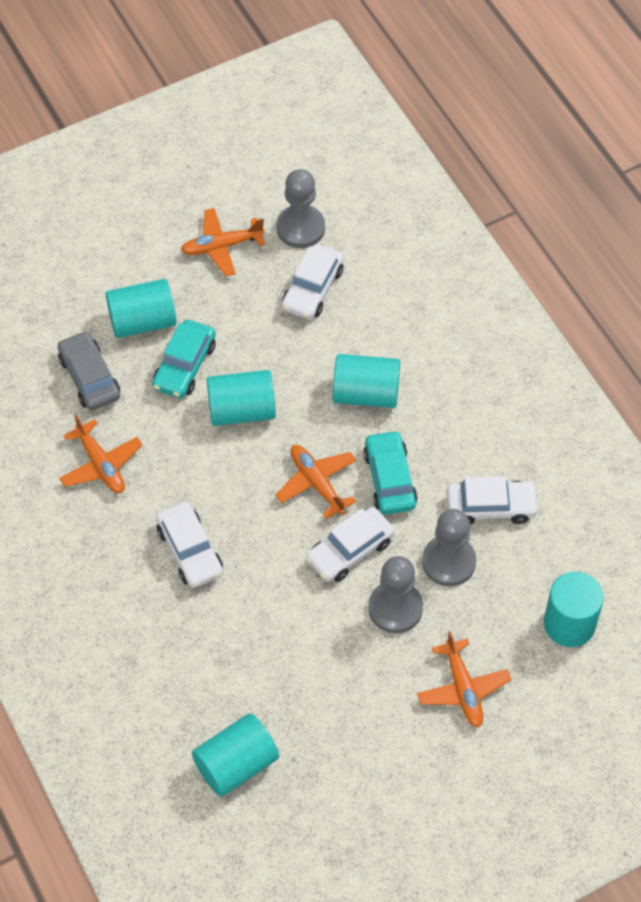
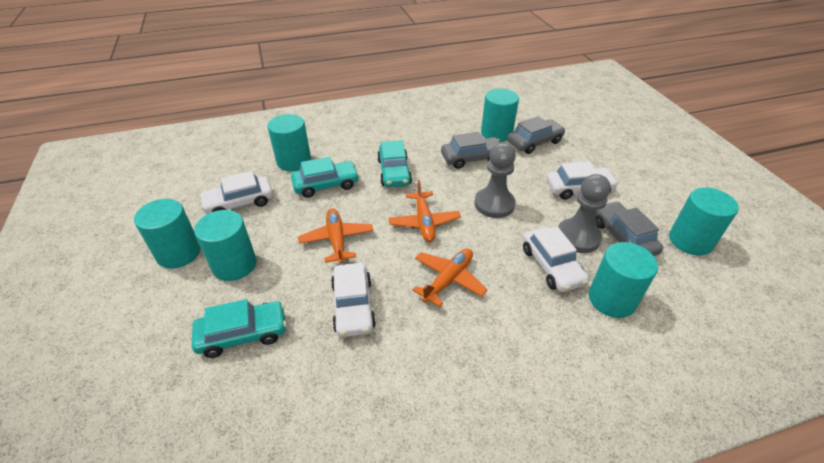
grey car: [57,331,120,411] = 1 -> [441,132,500,169] [507,116,565,154] [595,201,663,256] = 3
grey pawn: [276,169,325,248] [368,556,423,633] [422,509,476,586] = 3 -> [475,143,516,218] [558,174,611,253] = 2
orange plane: [59,415,143,493] [181,208,265,277] [275,445,357,519] [417,631,511,727] = 4 -> [298,208,373,264] [389,180,461,242] [412,248,487,307] = 3
turquoise car: [152,320,216,398] [363,430,418,515] = 2 -> [192,299,287,358] [291,157,359,198] [377,140,412,187] = 3
turquoise cylinder: [106,279,177,338] [192,713,279,797] [207,370,276,426] [333,354,400,408] [544,572,604,647] = 5 -> [134,199,200,268] [194,210,256,281] [267,114,311,171] [481,89,519,142] [589,242,658,318] [669,187,739,256] = 6

